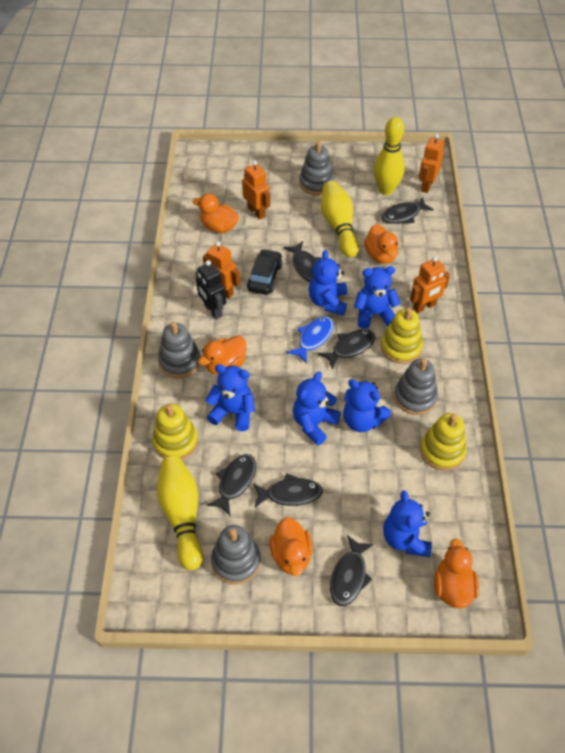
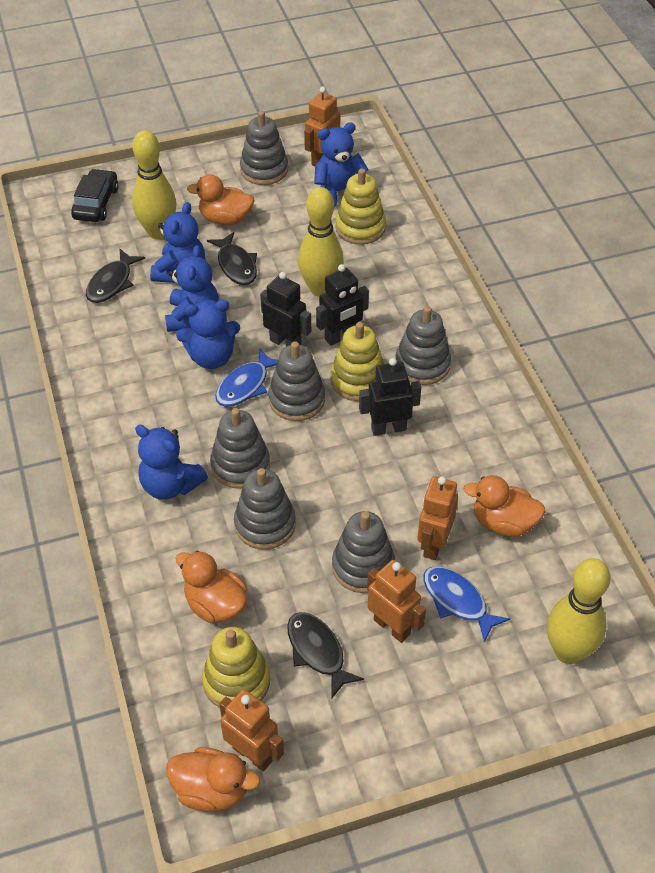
black fish: [206,454,256,516] [253,473,323,508] [283,241,321,282] [318,329,375,370] [330,535,374,606] [381,197,434,224] = 6 -> [86,248,145,303] [207,232,257,285] [287,612,364,699] = 3
black robot: [196,260,226,319] = 1 -> [260,272,311,347] [316,264,369,346] [359,358,421,436] = 3
blue fish: [287,316,334,364] = 1 -> [215,348,278,407] [423,566,510,643] = 2
blue teddy bear: [205,364,255,431] [293,372,341,446] [309,250,347,315] [343,379,391,432] [354,266,401,329] [383,490,432,557] = 6 -> [135,425,208,500] [150,202,205,283] [165,245,219,332] [176,300,240,369] [314,122,369,207] = 5
grey stacking toy: [158,322,200,378] [211,525,261,584] [299,141,334,195] [394,358,438,415] = 4 -> [210,408,270,489] [234,468,296,550] [240,111,288,185] [268,342,325,421] [332,511,395,593] [395,306,451,385] = 6
orange duck: [193,193,239,233] [198,335,246,375] [269,517,313,576] [364,224,399,264] [434,538,479,608] = 5 -> [166,747,260,812] [175,551,248,623] [187,174,254,225] [463,475,546,537] = 4

